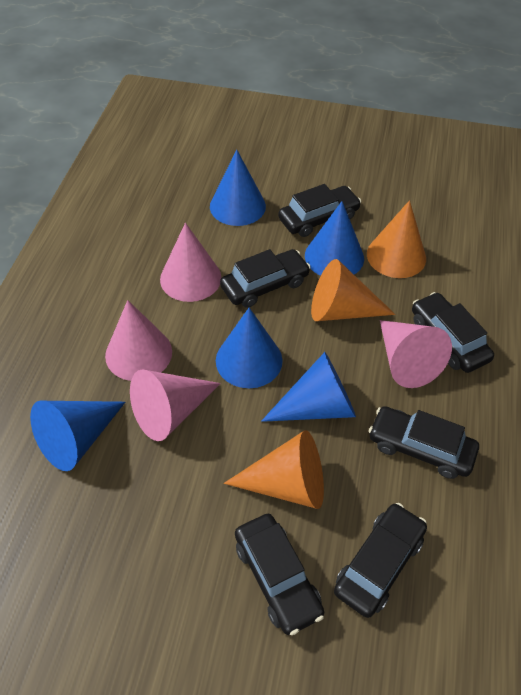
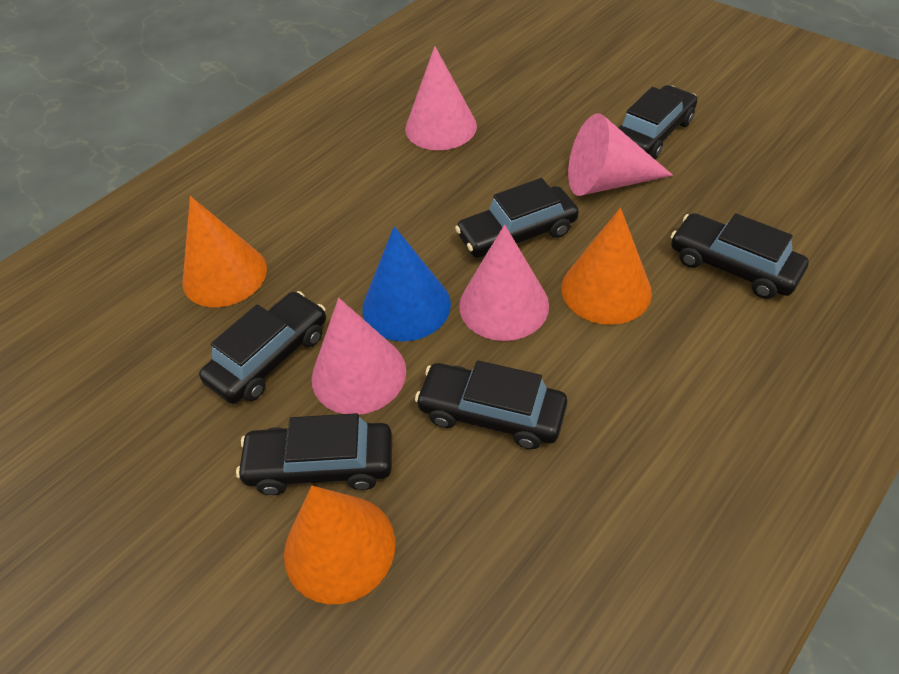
blue cone: [30,401,125,471] [210,150,266,226] [216,308,283,388] [261,352,356,422] [305,201,364,276] = 5 -> [362,226,451,341] = 1

